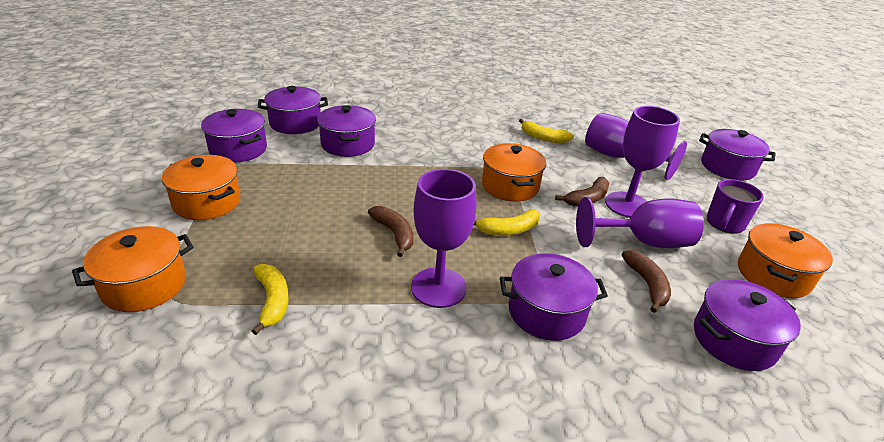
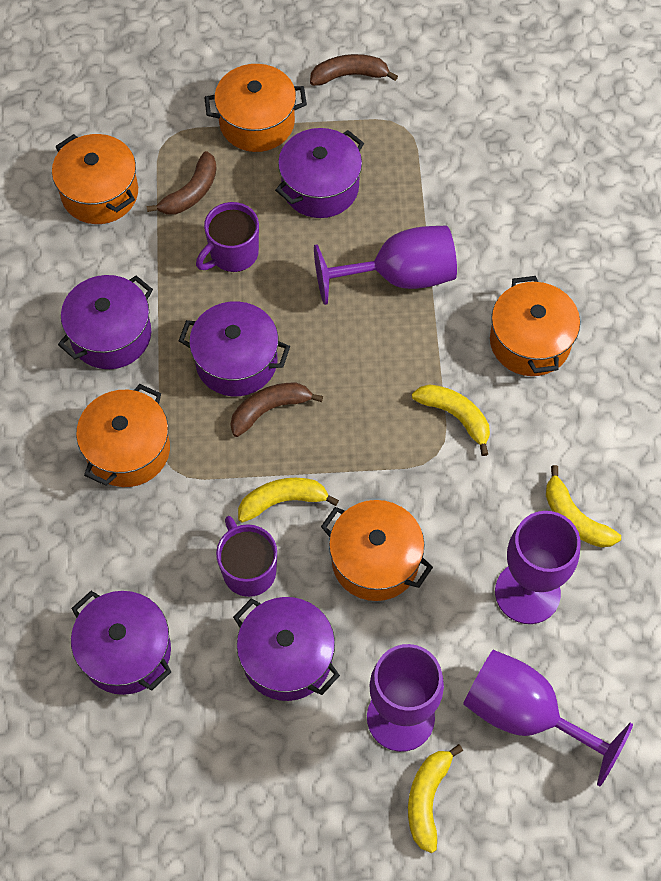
orange pot: [72,226,193,312] [162,155,241,220] [482,143,546,202] [738,223,833,298] = 4 -> [52,134,138,224] [76,384,170,487] [204,64,307,152] [321,500,433,601] [490,276,580,376] = 5
purple mug: [707,179,764,234] = 1 -> [196,202,259,272] [216,516,277,597] = 2
purple pot: [201,109,267,163] [258,86,328,134] [317,105,376,157] [500,253,608,341] [694,279,801,371] [699,129,776,181] = 6 -> [58,275,153,369] [71,591,171,695] [179,301,290,396] [233,597,340,701] [275,128,364,218] = 5
yellow banana: [252,264,289,335] [474,209,540,235] [519,119,574,143] = 3 -> [238,478,339,523] [408,744,463,853] [412,384,490,456] [546,465,621,547] = 4

